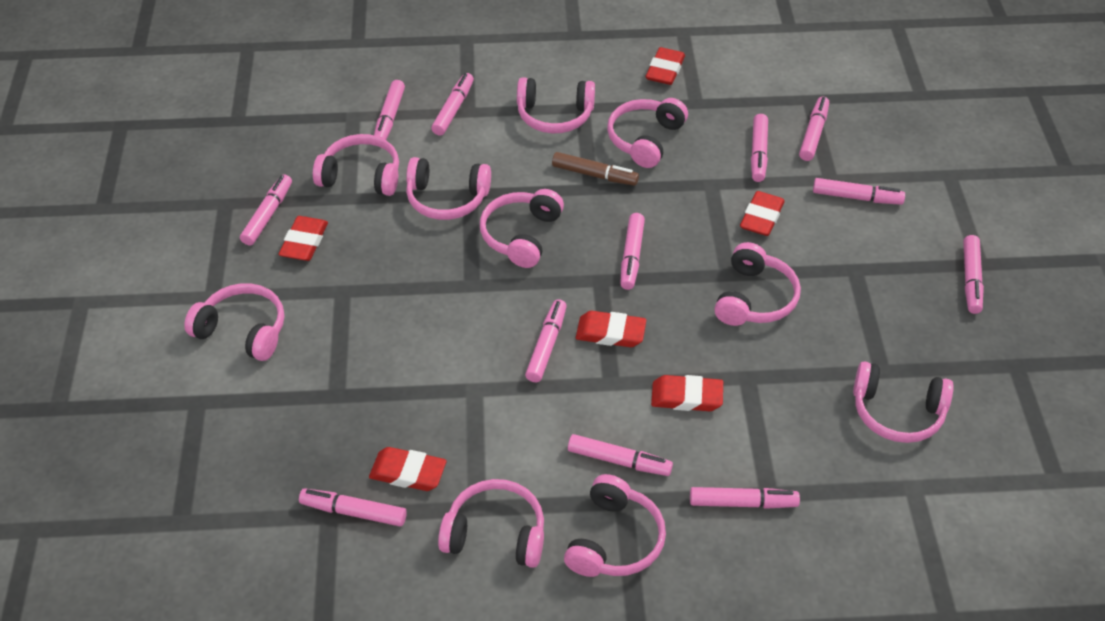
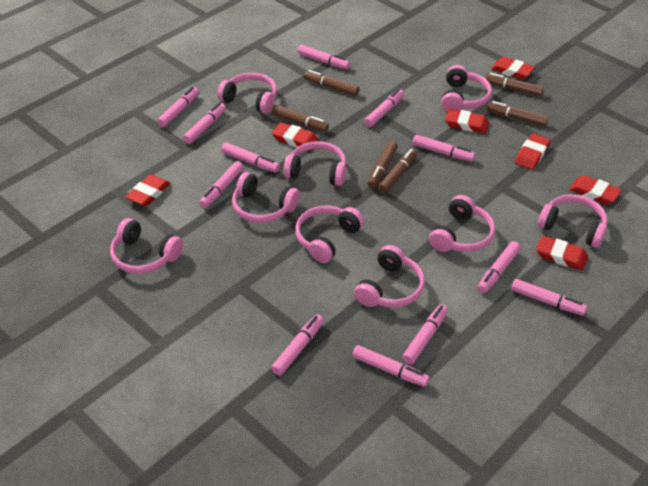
brown marker: [552,152,639,186] = 1 -> [272,105,329,132] [304,70,359,96] [368,141,398,188] [378,149,417,193] [485,73,544,97] [487,101,548,126] = 6
pink headphones: [184,283,284,361] [313,134,399,196] [406,157,491,220] [438,479,544,568] [480,189,564,268] [517,77,595,133] [564,474,666,577] [607,98,688,168] [714,242,801,326] [853,361,954,443] = 10 -> [110,218,183,274] [217,73,277,114] [232,172,300,223] [284,141,346,186] [295,206,364,263] [354,245,425,308] [429,195,495,252] [441,65,492,112] [538,194,608,248] = 9
red eraser: [278,216,328,261] [369,447,447,491] [576,311,646,347] [646,47,685,85] [651,375,723,411] [740,191,785,236] = 6 -> [125,174,171,206] [272,122,319,151] [445,109,489,134] [491,57,535,80] [515,133,550,170] [536,235,588,271] [569,175,622,205] = 7

